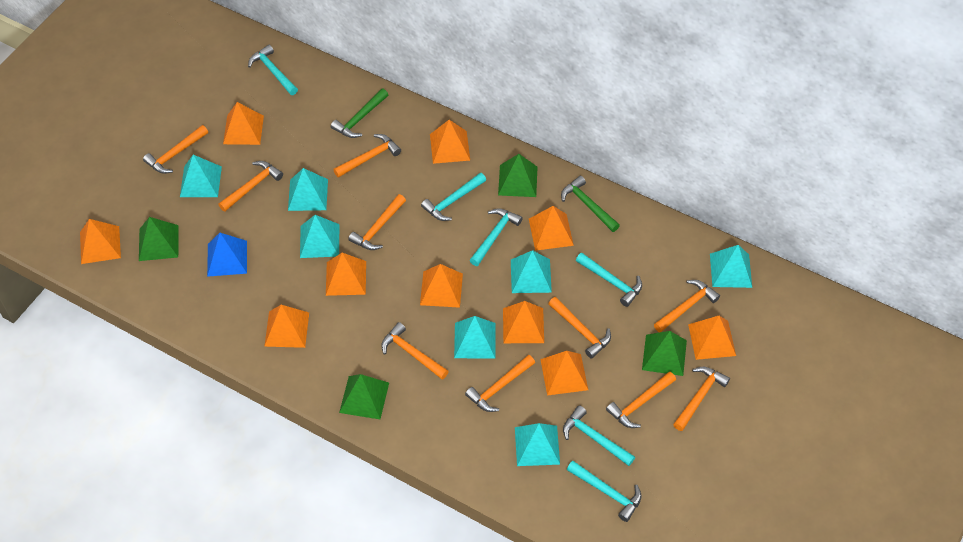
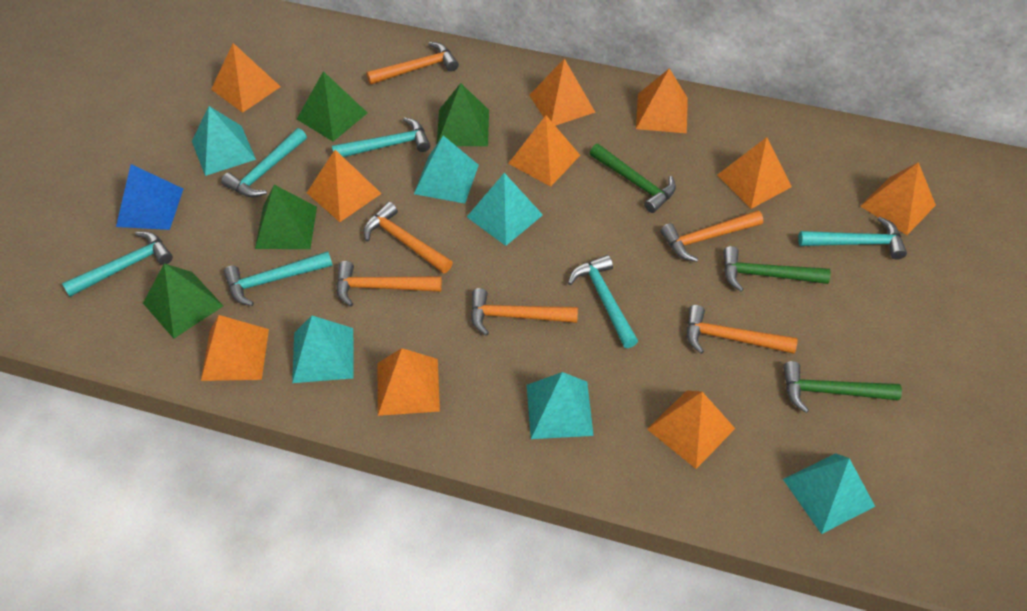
green hammer: [331,89,388,138] [561,176,620,232] = 2 -> [590,144,676,213] [723,246,831,292] [783,361,902,413] = 3
orange hammer: [143,125,208,174] [218,161,283,211] [333,134,401,178] [348,194,406,250] [381,322,449,379] [465,355,535,412] [548,297,611,359] [606,371,676,428] [654,280,720,332] [673,367,730,431] = 10 -> [336,261,442,307] [363,202,453,274] [366,42,459,85] [471,288,578,336] [660,210,763,262] [687,305,798,354] = 6
turquoise pyramid: [180,155,222,197] [288,168,328,211] [300,215,339,258] [454,316,495,359] [511,250,552,293] [515,423,560,466] [710,245,752,288] = 7 -> [192,106,256,176] [292,316,353,383] [414,136,479,203] [467,173,543,246] [527,372,594,439] [783,453,875,534] = 6

